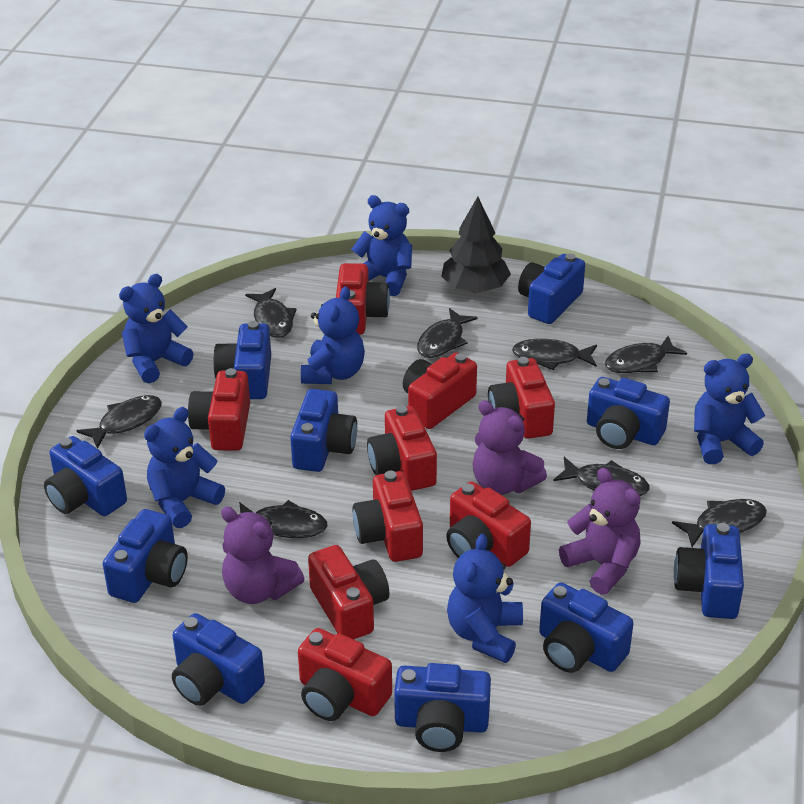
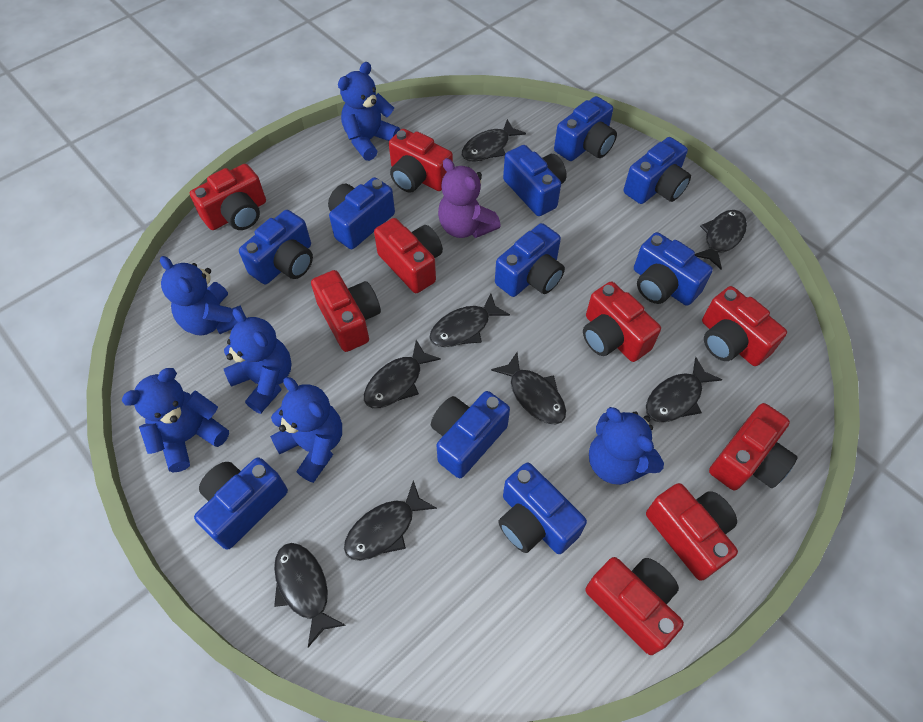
black tree: [441,197,511,293] = 1 -> none = 0
purple teddy bear: [221,506,304,604] [473,400,547,495] [559,468,641,595] = 3 -> [438,158,501,238] = 1

